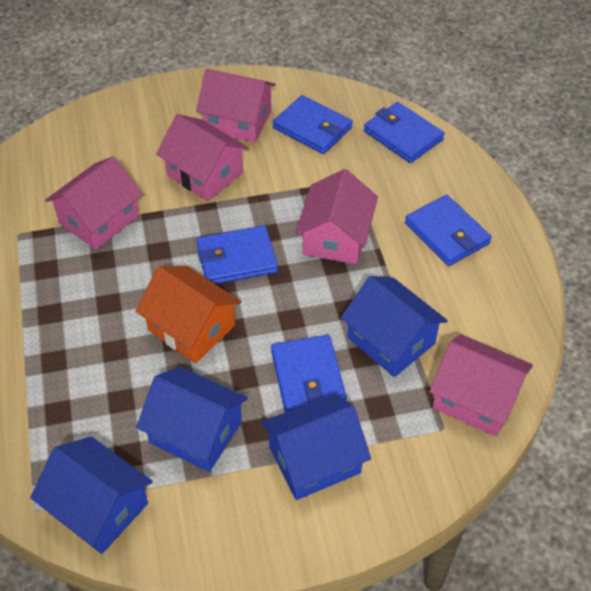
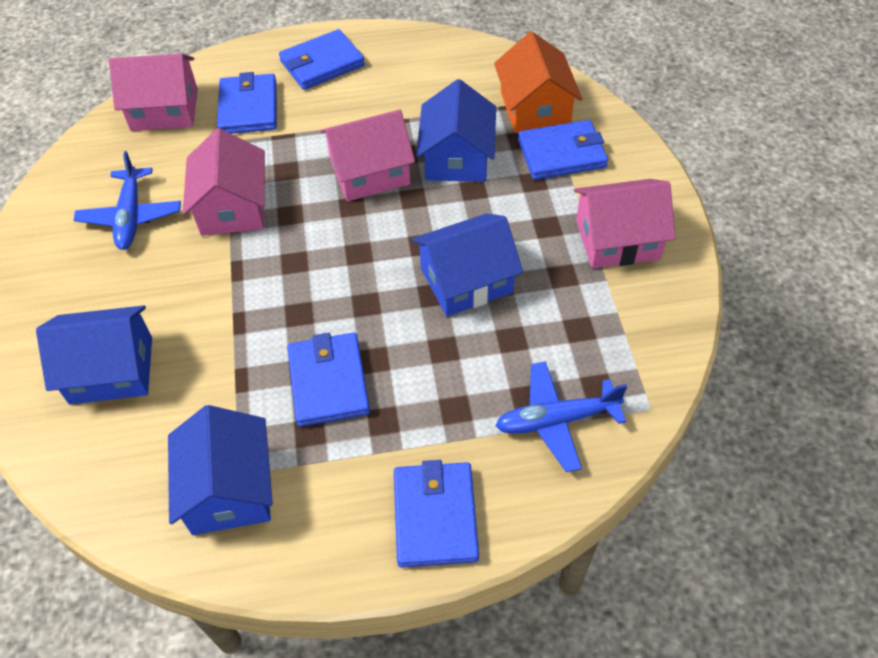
blue plane: none = 0 -> [74,151,181,250] [495,361,627,472] = 2
pink house: [45,156,143,250] [156,114,249,201] [196,69,276,142] [295,169,378,264] [429,334,533,437] = 5 -> [109,54,198,131] [183,128,265,236] [320,110,415,202] [574,179,676,269] = 4

